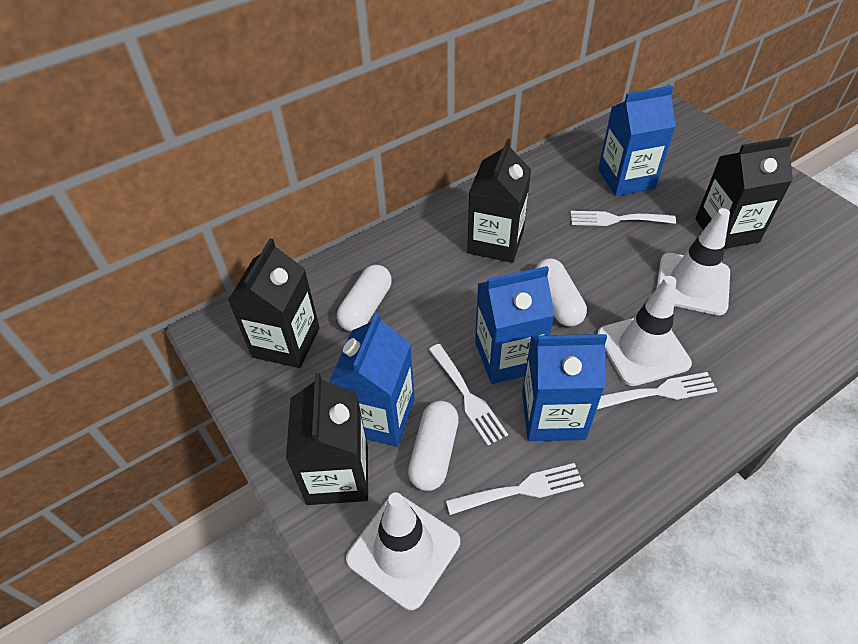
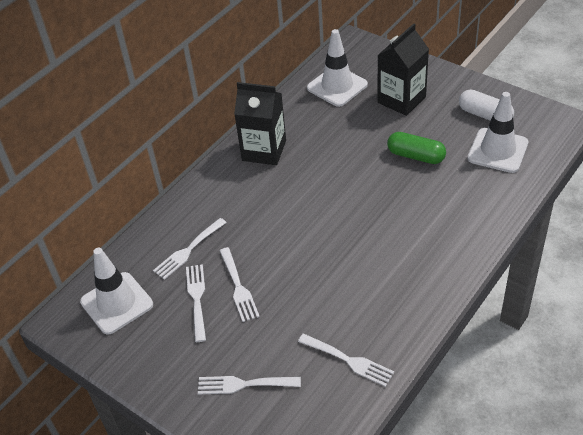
black carton: [228,238,320,368] [286,373,368,505] [467,138,531,263] [695,137,793,249] = 4 -> [234,82,286,165] [377,23,429,116] = 2
blue carton: [329,312,415,447] [475,266,555,384] [522,334,607,441] [598,86,676,196] = 4 -> none = 0
green capsule: none = 0 -> [387,132,446,164] = 1
white capsule: [337,265,392,332] [408,401,459,491] [535,259,587,327] = 3 -> [459,89,514,121] = 1
white fork: [429,344,508,446] [446,463,584,515] [571,211,676,226] [597,372,718,409] = 4 -> [153,218,227,280] [186,264,206,342] [198,376,301,395] [220,247,260,322] [298,333,394,387] = 5

